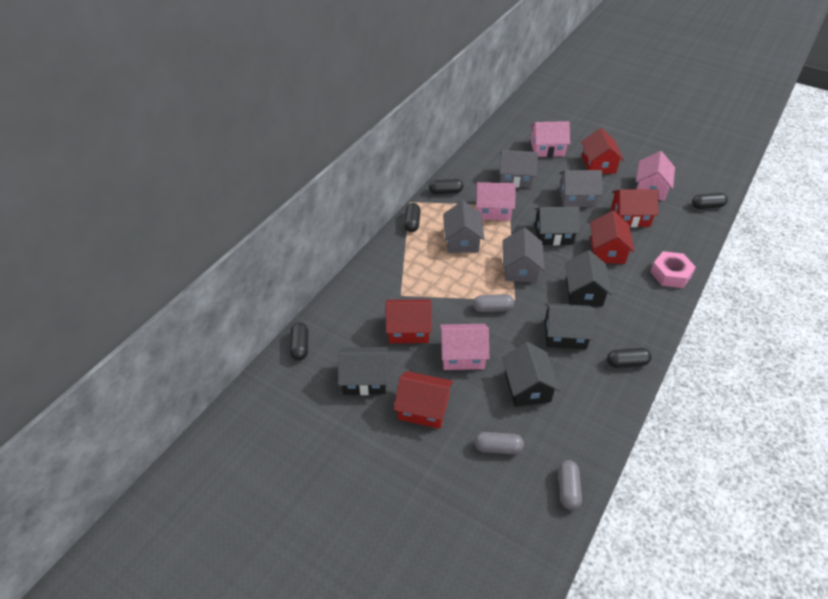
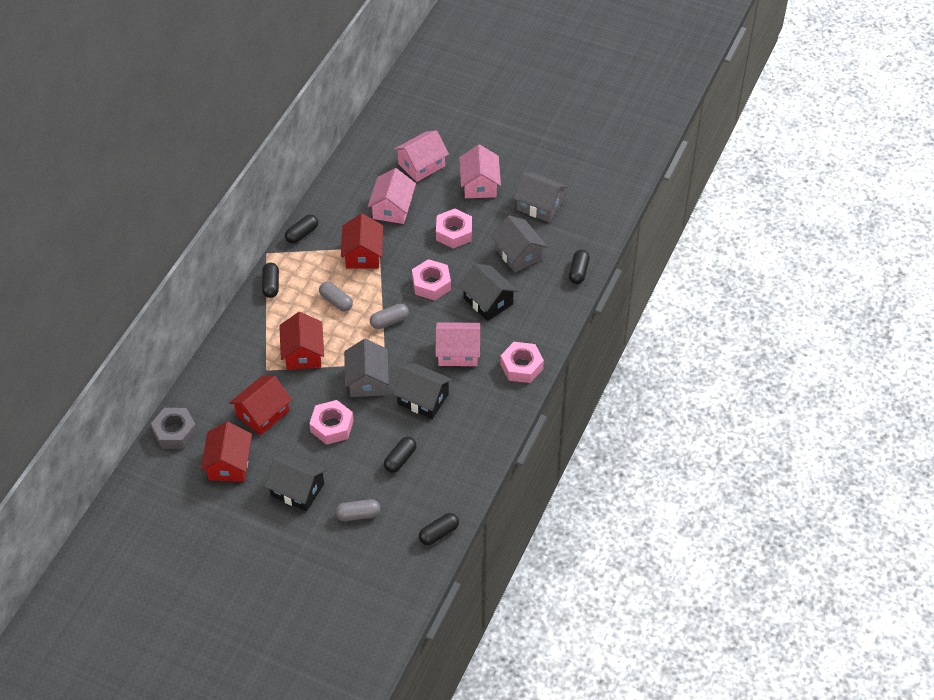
black house: [338,347,388,395] [502,342,560,407] [534,206,580,245] [545,303,596,349] [565,250,612,307] = 5 -> [264,452,327,511] [393,363,453,419] [459,264,518,321] = 3
grey house: [443,201,485,253] [500,150,538,188] [503,228,545,283] [559,170,603,207] = 4 -> [344,339,389,397] [491,215,547,273] [514,172,568,222] = 3
grey nut: none = 0 -> [151,408,197,449] = 1
pink nut: [650,251,696,288] = 1 -> [309,400,354,445] [412,259,451,300] [436,208,472,249] [500,342,544,383] = 4
red house: [386,299,432,343] [394,371,453,429] [581,128,624,174] [590,210,634,264] [611,189,659,227] = 5 -> [201,422,252,482] [229,376,292,435] [279,312,324,370] [341,213,383,268] = 4

